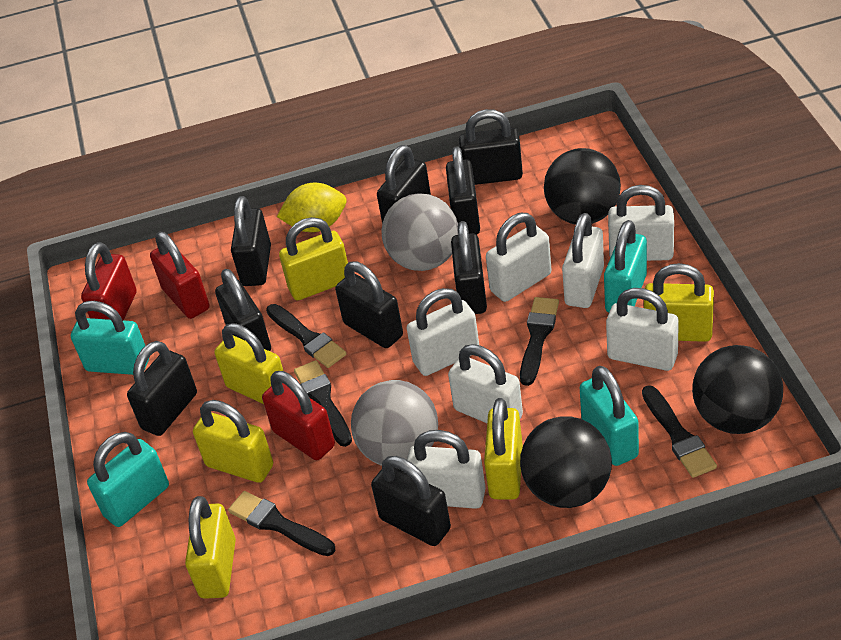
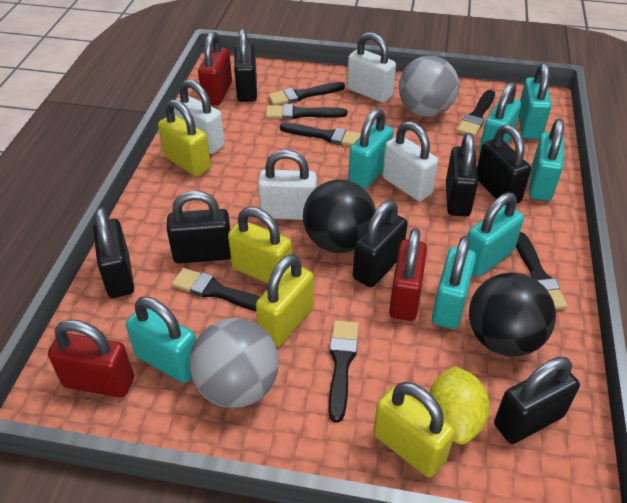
black ball: [520,416,612,508] [544,148,621,225] [692,345,783,434] = 3 -> [303,180,376,253] [469,272,556,356] = 2
black brush: [228,491,335,556] [266,304,346,368] [294,360,352,447] [520,297,559,386] [642,385,717,478] = 5 -> [172,268,260,311] [266,104,347,119] [268,82,345,105] [280,122,361,146] [328,320,359,423] [457,90,495,137] [516,232,567,310] = 7
black padlock: [127,341,197,436] [215,269,271,351] [231,196,271,286] [335,261,403,348] [371,456,451,546] [377,145,431,223] [446,146,480,234] [451,221,487,314] [459,109,523,185] = 9 -> [93,207,134,298] [166,190,231,263] [234,28,257,102] [353,200,408,287] [446,133,478,216] [477,125,531,205] [494,357,580,444] = 7
turquoise padlock: [71,301,149,375] [87,432,169,527] [580,366,639,466] [604,220,647,312] = 4 -> [126,297,196,383] [348,108,394,189] [432,236,476,329] [468,192,524,276] [479,82,521,154] [518,62,552,139] [529,119,564,201] = 7
white padlock: [407,288,479,376] [407,430,486,509] [448,344,523,423] [486,213,552,302] [562,213,604,308] [606,288,679,371] [608,185,674,261] = 7 -> [174,79,225,154] [258,150,317,220] [347,32,396,103] [382,121,438,201] = 4
yellow padlock: [185,496,236,599] [193,400,273,483] [214,323,283,404] [279,217,348,300] [484,398,523,500] [644,263,714,342] = 6 -> [158,99,211,177] [228,207,292,283] [256,254,314,347] [373,382,455,478] = 4

